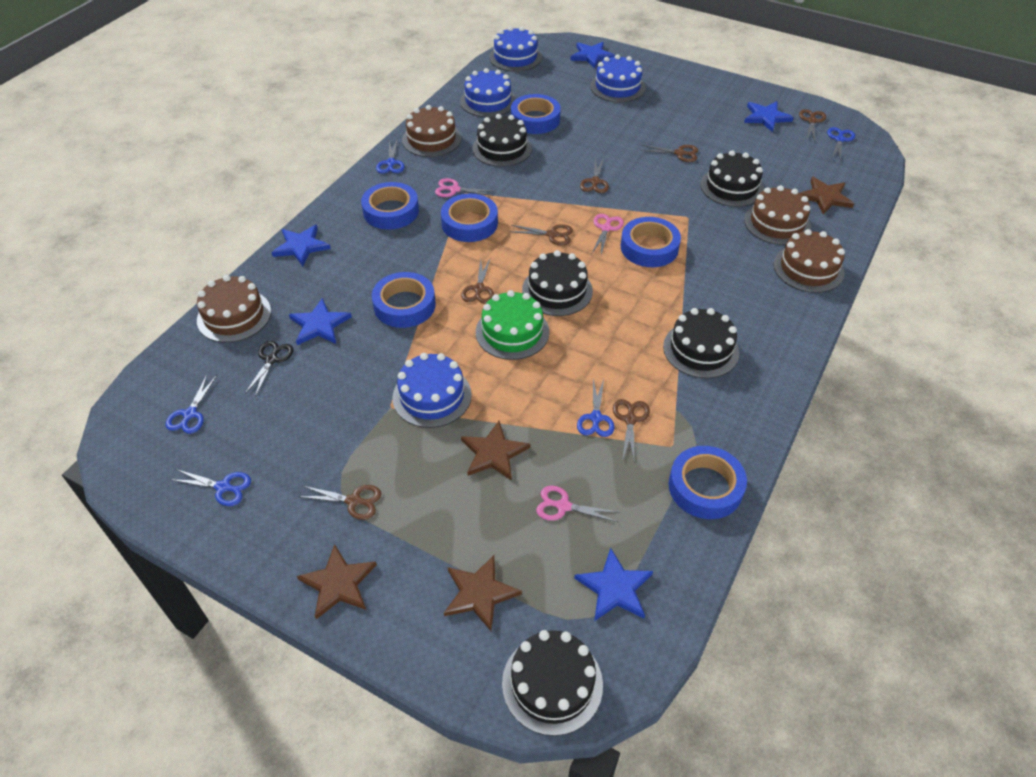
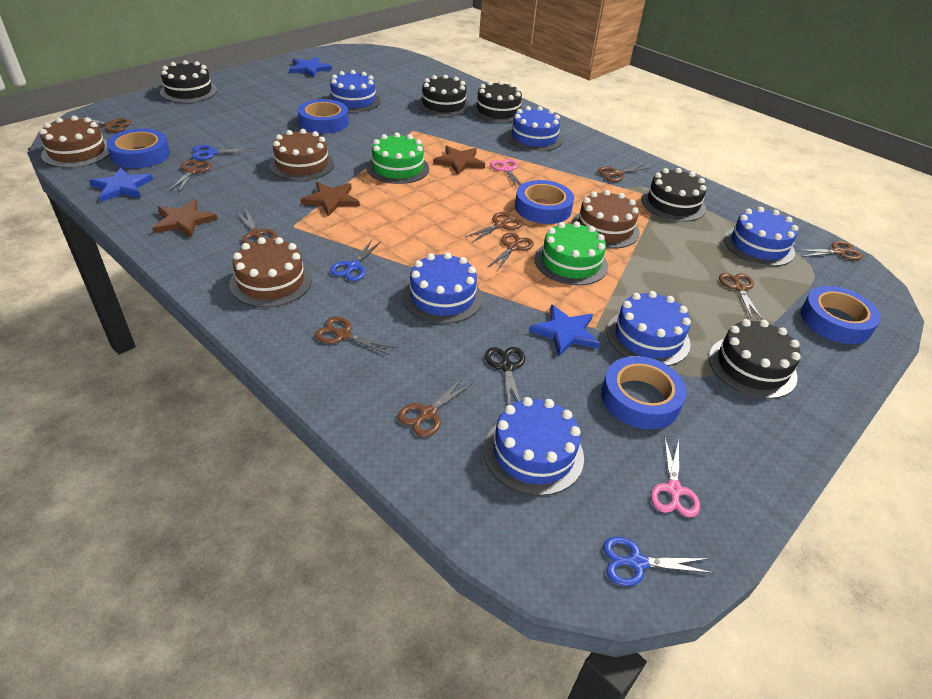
blue cake: [393,353,472,428] [460,68,516,117] [489,26,542,72] [590,55,646,102] = 4 -> [327,70,381,112] [403,252,483,324] [484,397,584,496] [506,106,563,151] [607,291,691,366] [724,207,798,266] = 6
blue scissors: [165,375,217,434] [170,469,251,506] [376,139,405,174] [577,379,615,437] [827,127,855,161] = 5 -> [192,145,254,160] [330,240,381,281] [603,537,713,586] = 3
blue star: [271,225,331,266] [289,298,352,345] [570,42,615,69] [574,547,653,621] [744,101,794,132] = 5 -> [89,168,153,202] [289,57,332,77] [529,305,600,356] = 3
blue tape: [361,182,419,230] [372,272,436,328] [441,193,498,242] [511,94,561,134] [621,217,681,267] [669,446,747,519] = 6 -> [106,129,170,168] [298,99,349,134] [515,180,574,224] [601,356,686,429] [801,286,881,344] = 5
brown scissors: [298,485,382,520] [461,259,494,304] [509,224,573,245] [580,158,609,193] [613,399,650,459] [641,145,698,162] [799,109,826,141] = 7 -> [79,118,131,132] [169,160,212,192] [236,209,278,244] [315,317,395,355] [398,378,473,437] [465,212,522,242] [487,233,534,271] [597,165,649,182] [719,273,762,319] [796,241,863,260] = 10
brown star: [297,544,377,619] [444,555,522,631] [461,421,530,481] [800,177,854,215] = 4 -> [152,199,218,238] [301,182,360,216] [433,146,485,175] = 3
green cake: [476,290,549,360] = 1 -> [367,133,429,184] [535,221,608,285] = 2
pink scissors: [435,178,494,197] [536,486,618,522] [592,214,624,255] = 3 -> [490,159,522,189] [651,438,700,517] = 2

